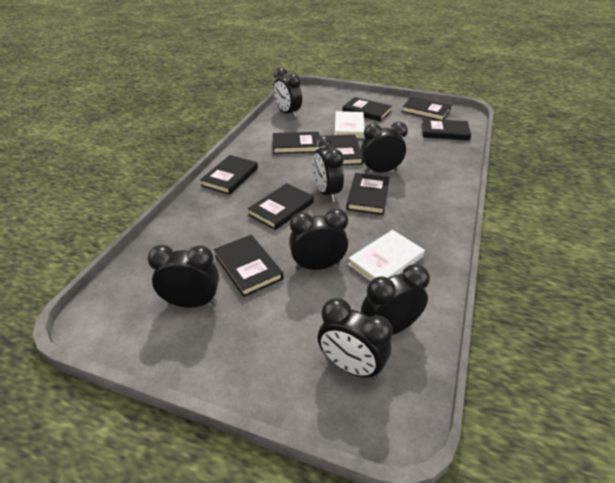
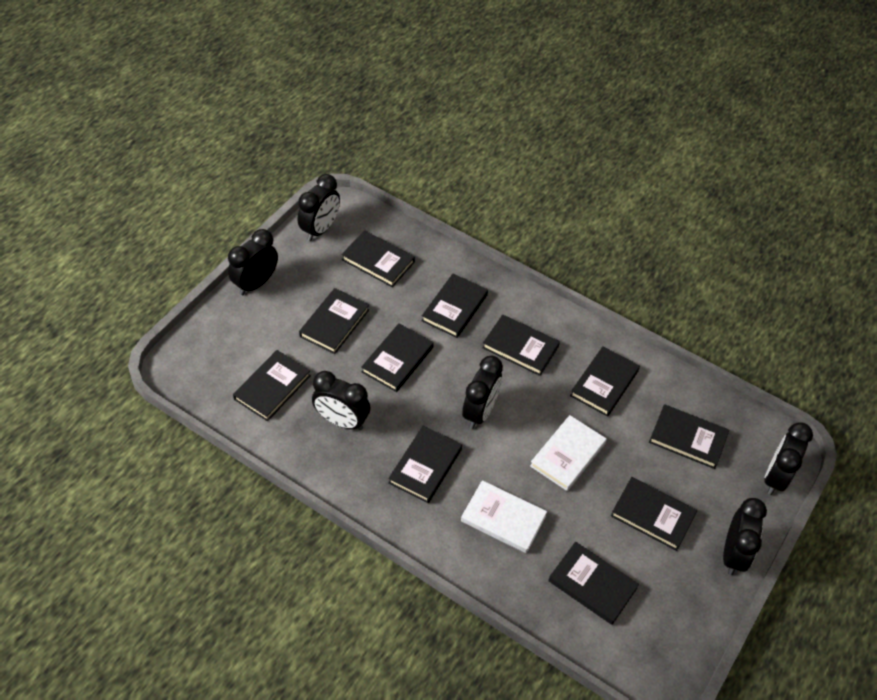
black book: [200,155,258,195] [214,235,283,297] [248,183,314,230] [273,132,322,154] [326,134,363,165] [342,97,392,122] [346,173,390,215] [402,97,451,120] [421,119,471,141] = 9 -> [233,350,311,421] [299,288,369,354] [341,230,415,287] [361,323,434,392] [388,426,462,503] [421,274,488,338] [482,315,560,376] [548,542,639,625] [570,346,640,417] [611,477,697,551] [649,404,729,469] = 11
black clock: [147,245,219,308] [273,67,302,118] [289,208,348,270] [313,136,344,202] [318,298,393,380] [361,122,408,173] [361,264,430,335] = 7 -> [228,229,278,295] [298,174,340,241] [312,371,370,430] [462,356,503,429] [723,498,767,575] [764,423,813,495] = 6

